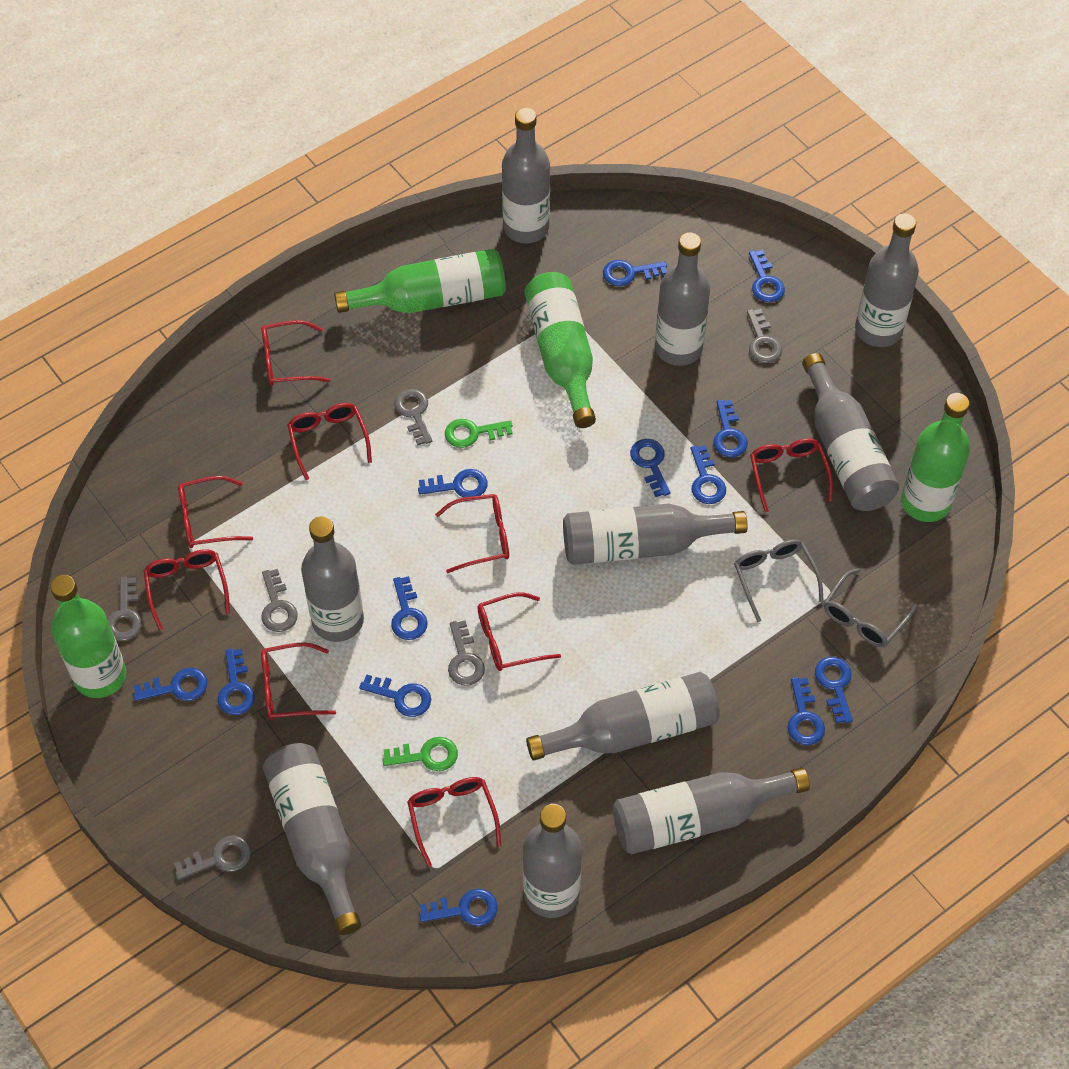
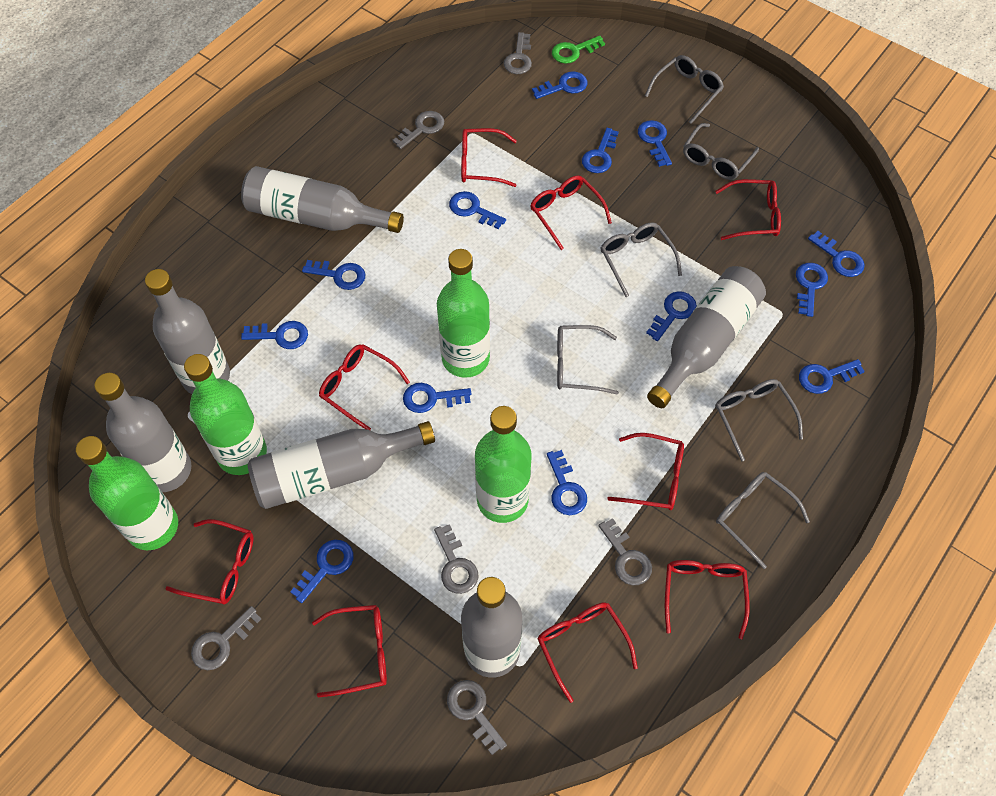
green key: [382,737,458,771] [445,419,513,448] = 2 -> [552,36,605,64] = 1
grey bottle: [263,743,361,935] [301,516,364,642] [502,108,550,244] [523,804,582,918] [526,672,720,760] [563,504,748,565] [613,767,810,854] [655,232,710,366] [802,353,899,511] [855,213,919,347] = 10 -> [94,373,192,492] [145,269,230,394] [241,166,404,233] [248,421,435,509] [461,577,522,678] [647,266,766,408] = 6
grey glasses: [734,539,824,622] [824,568,917,647] = 2 -> [557,325,619,395] [601,222,682,297] [645,55,724,124] [683,123,759,180] [715,379,803,461] [716,472,810,569] = 6

